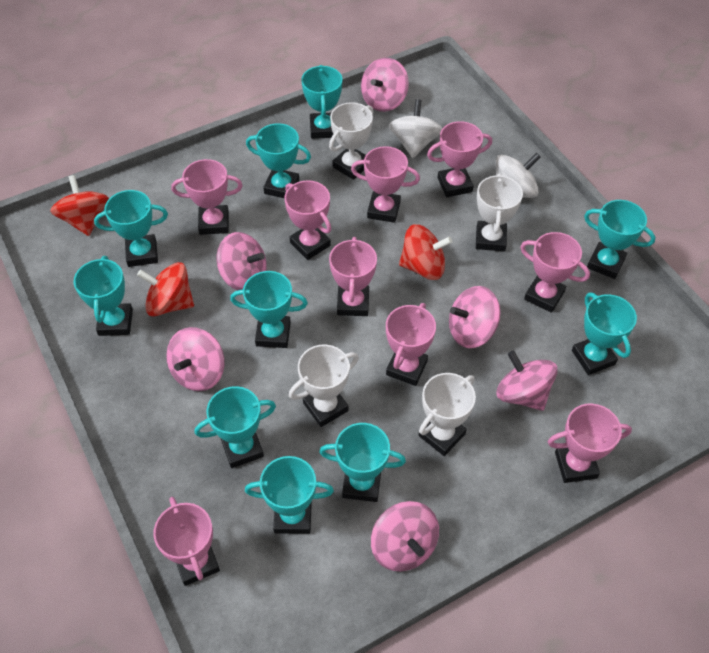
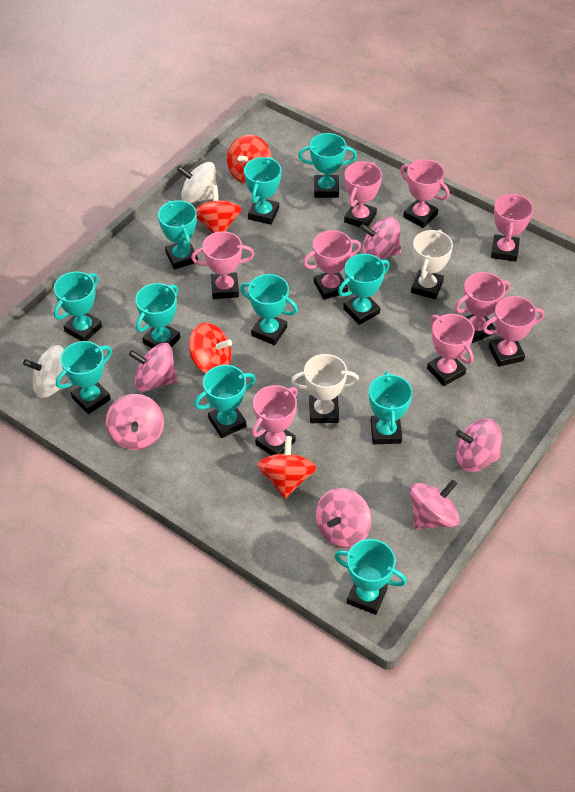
red spinning top: [50,175,109,236] [137,262,194,316] [399,224,452,280] = 3 -> [189,322,232,374] [195,185,242,233] [227,135,272,183] [257,436,316,498] = 4
turquoise trophy: [74,256,133,336] [94,190,168,267] [195,386,276,468] [230,271,308,348] [245,456,334,534] [246,123,311,198] [301,65,342,139] [319,423,406,502] [572,293,637,375] [584,200,656,279] = 10 -> [54,271,102,341] [56,341,112,414] [135,283,180,348] [158,200,198,269] [194,365,256,438] [240,274,298,345] [244,157,281,225] [298,133,357,198] [334,539,407,615] [338,254,390,325] [369,371,413,444] = 11
white trophy: [289,345,359,427] [329,102,373,180] [418,373,476,456] [476,173,523,251] = 4 -> [291,354,360,423] [411,229,453,300] = 2

